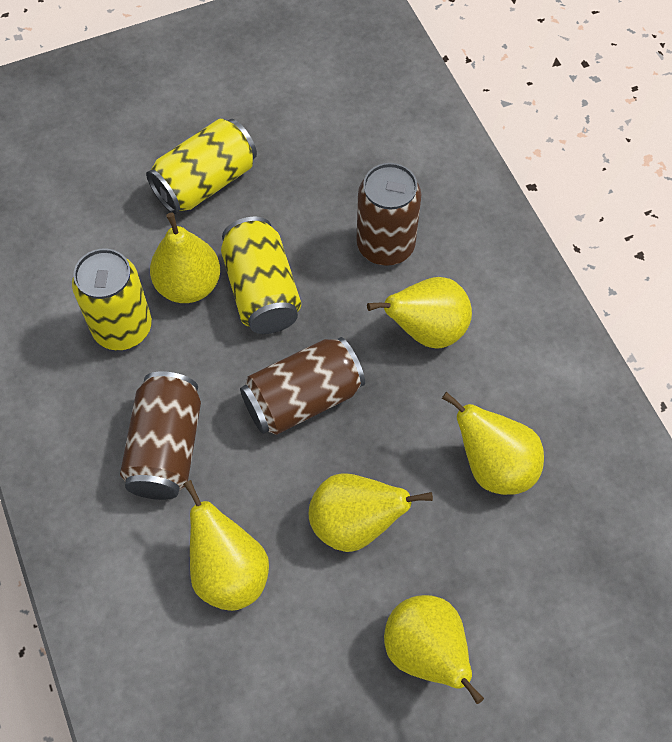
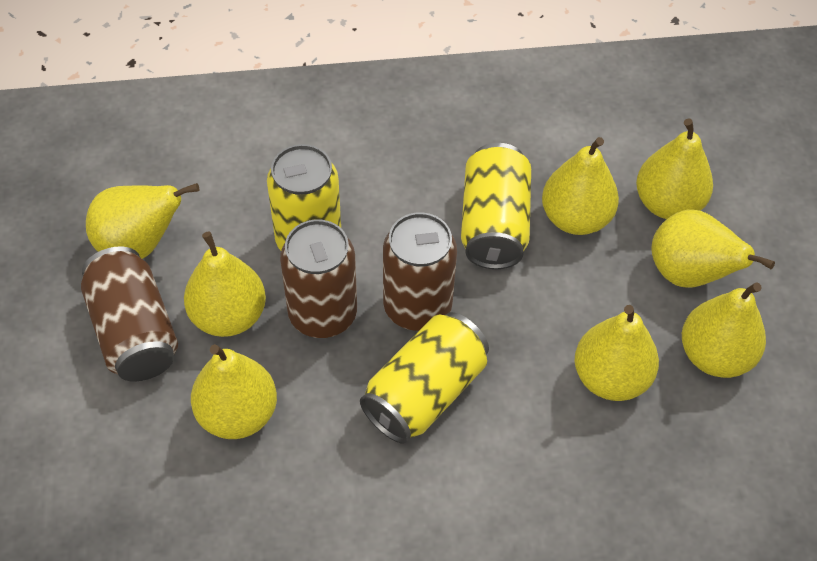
yellow pear: [150,212,220,303] [183,480,269,611] [309,473,433,552] [367,277,472,348] [384,595,484,704] [442,392,544,495] = 6 -> [86,183,200,259] [184,232,266,337] [191,344,277,439] [542,137,619,235] [575,305,659,401] [636,118,713,219] [652,209,775,288] [682,282,766,378] = 8

